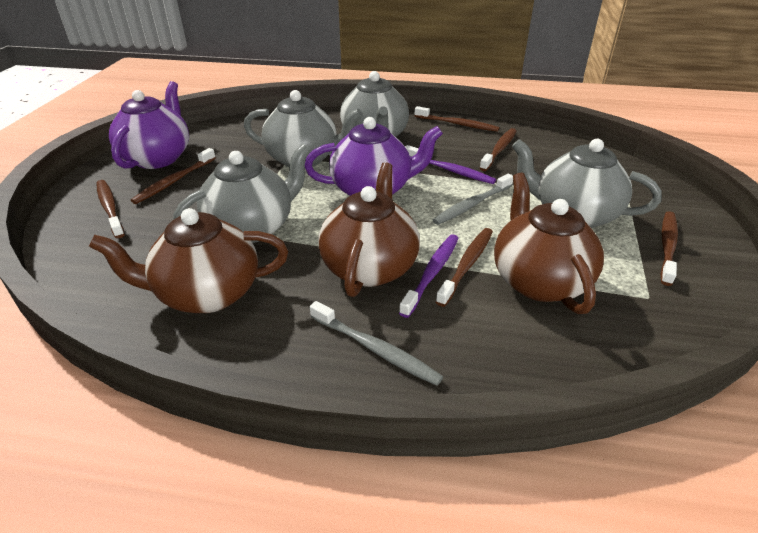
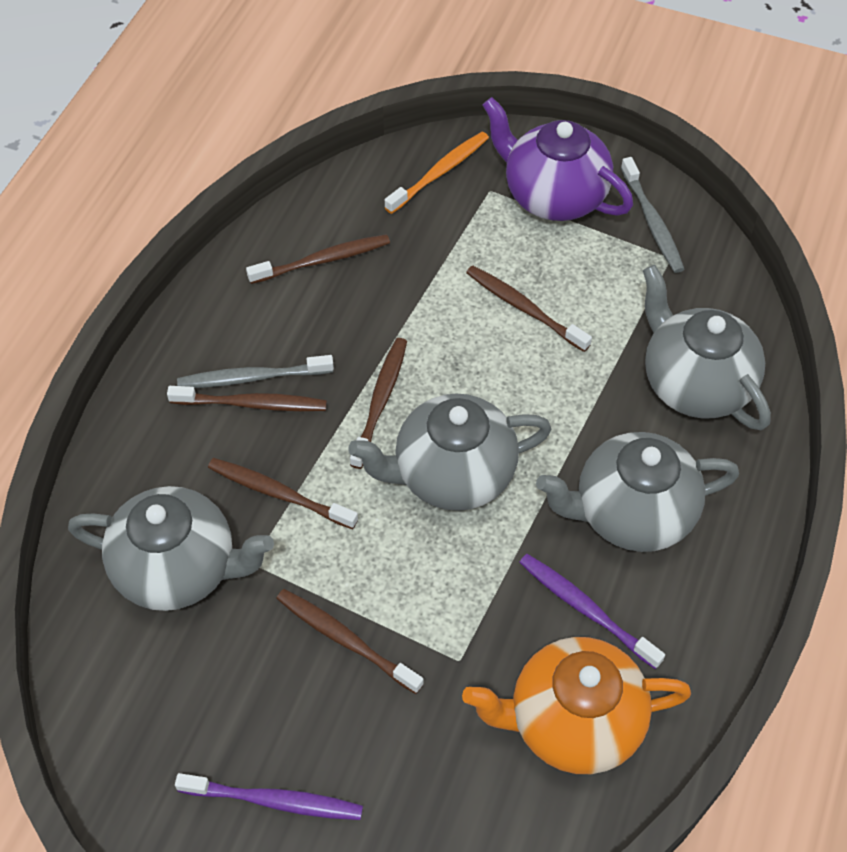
brown teapot: [89,208,288,313] [319,162,420,297] [494,173,604,314] = 3 -> none = 0
orange teapot: none = 0 -> [462,637,691,774] = 1
orange toothbrush: none = 0 -> [385,132,489,214] = 1
purple teapot: [109,81,189,169] [305,117,443,196] = 2 -> [483,97,633,221] = 1

